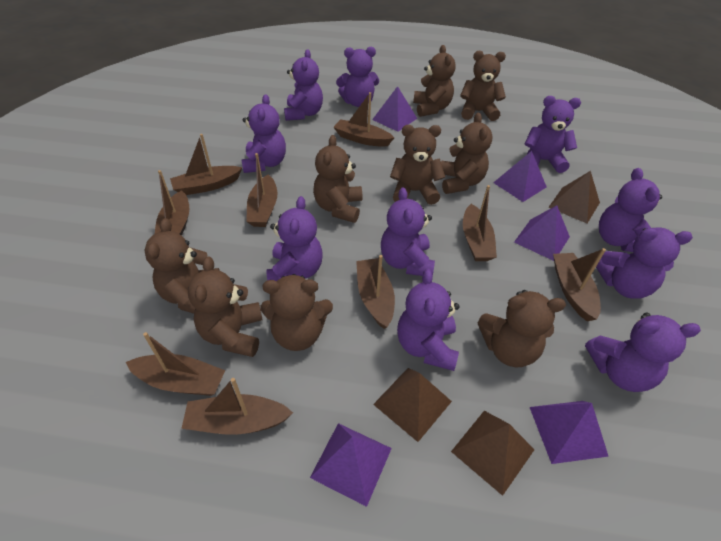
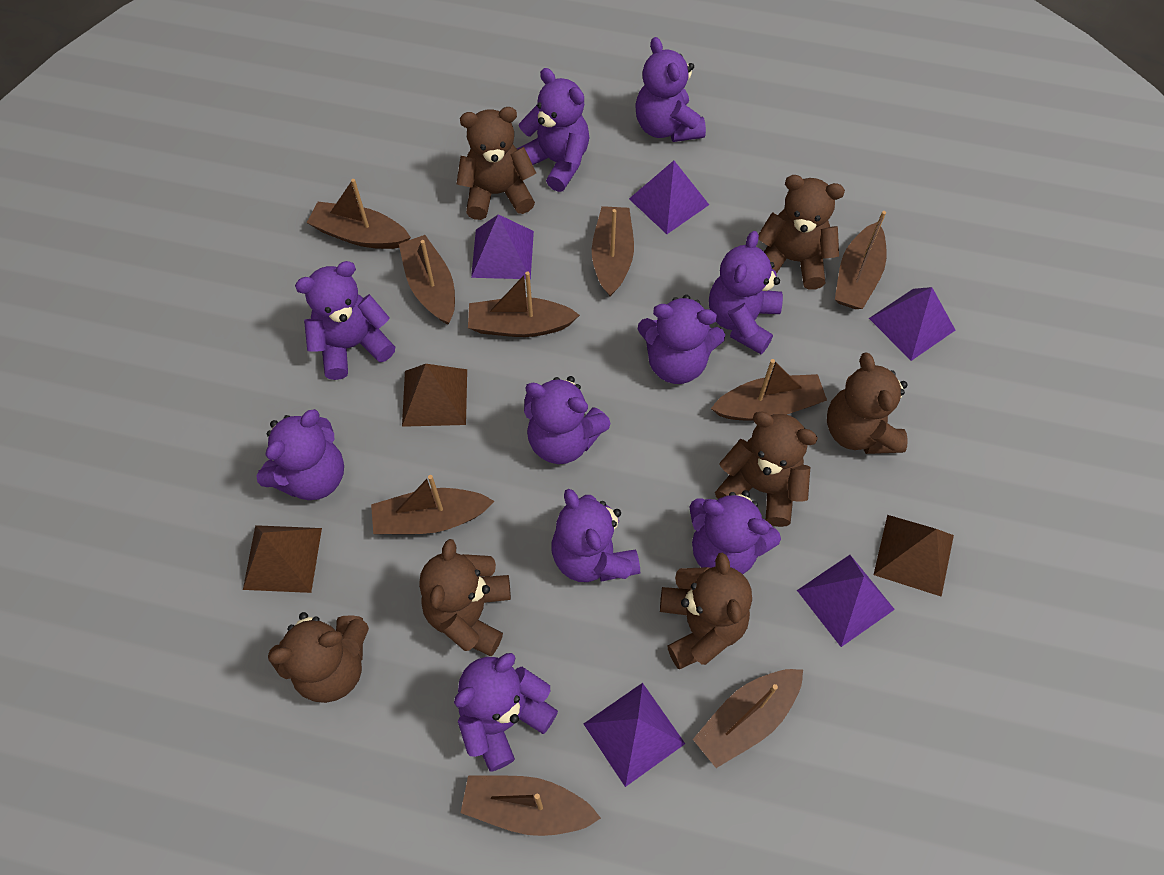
brown teddy bear: [144,218,220,314] [188,256,263,357] [261,274,333,351] [313,135,363,223] [390,125,445,205] [413,45,456,117] [441,113,492,194] [460,51,506,121] [477,290,566,367] = 9 -> [268,612,369,703] [419,539,511,656] [456,107,536,220] [660,552,752,669] [715,412,818,527] [758,175,845,290] [827,352,908,454] = 7

